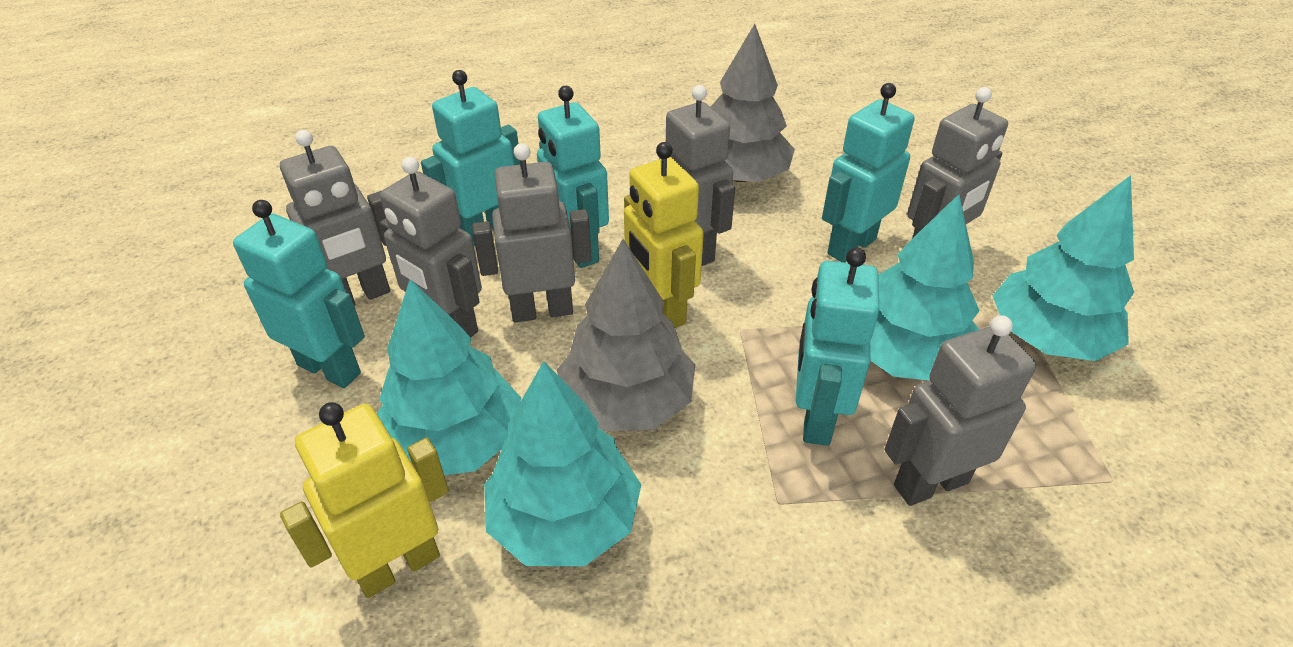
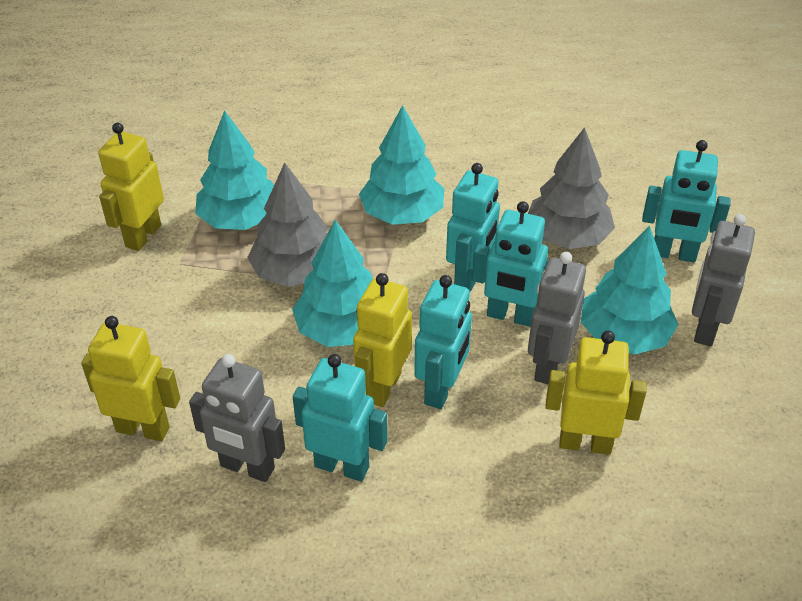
grey robot: [280,130,390,306] [380,157,482,337] [472,143,592,322] [659,85,735,266] [885,315,1036,506] [907,87,1008,238] = 6 -> [189,354,285,482] [528,252,586,384] [692,214,755,346] = 3
yellow robot: [280,402,449,598] [624,142,704,328] = 2 -> [81,316,180,441] [98,123,164,251] [353,273,412,407] [545,331,647,455] = 4

